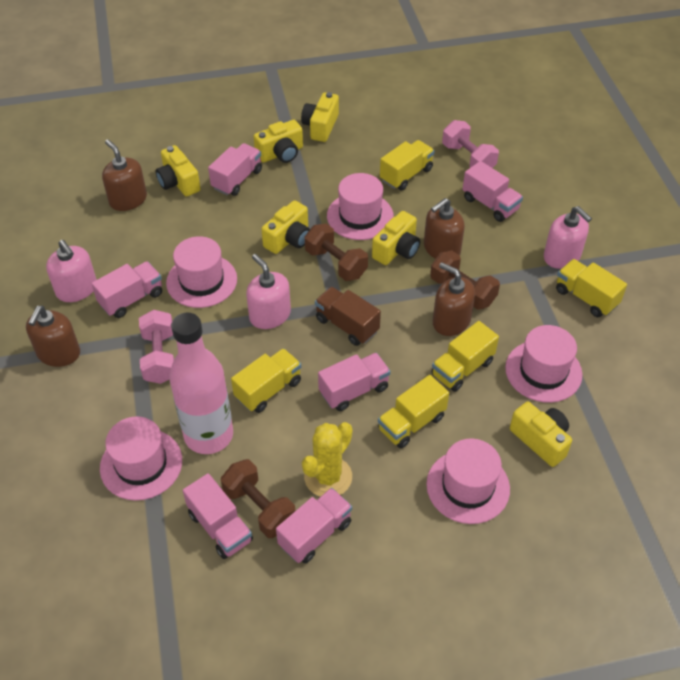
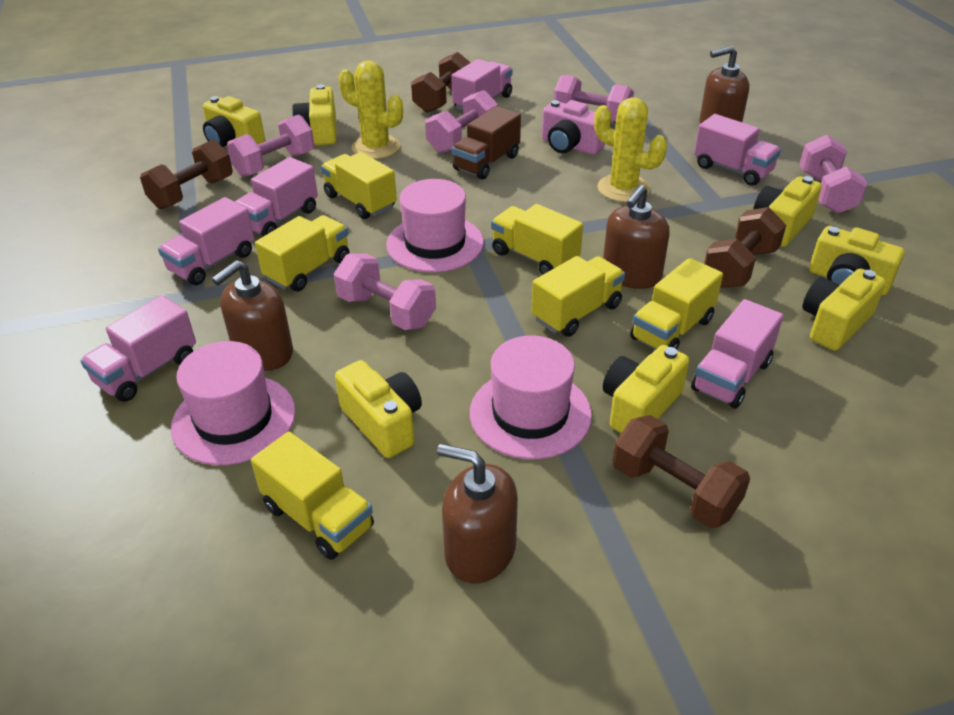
brown dumbbell: [221,459,295,538] [305,224,368,281] [430,250,500,310] = 3 -> [140,140,233,209] [411,52,471,113] [613,415,750,528] [704,207,786,288] = 4
pink bottle: [169,313,233,454] = 1 -> none = 0
pink camera: none = 0 -> [542,100,605,155] = 1
pink dumbbell: [139,310,174,384] [442,120,499,168] = 2 -> [227,114,314,177] [334,253,436,330] [425,90,498,153] [554,75,634,122] [800,135,868,213] = 5
pink hat: [100,416,182,501] [166,236,237,308] [327,173,394,240] [426,439,510,524] [505,325,583,403] = 5 -> [171,341,295,465] [386,179,484,272] [470,336,592,459] = 3
pink soap dispenser: [46,240,97,302] [246,254,291,329] [544,206,592,269] = 3 -> none = 0
yellow cactus: [302,422,352,497] = 1 -> [339,60,403,159] [594,97,667,202] = 2
yellow camera: [155,145,201,197] [254,120,303,163] [261,200,310,254] [301,92,339,142] [372,211,420,265] [510,402,572,467] = 6 -> [203,96,265,147] [292,85,337,145] [335,360,422,458] [603,345,689,433] [753,176,822,247] [802,269,886,351] [809,226,905,295] = 7
yellow truck: [231,348,301,413] [378,375,449,448] [380,140,434,191] [431,321,499,392] [556,259,627,317] = 5 -> [251,432,374,560] [255,215,349,291] [321,152,397,219] [491,204,583,275] [531,256,625,337] [630,258,723,350] = 6

